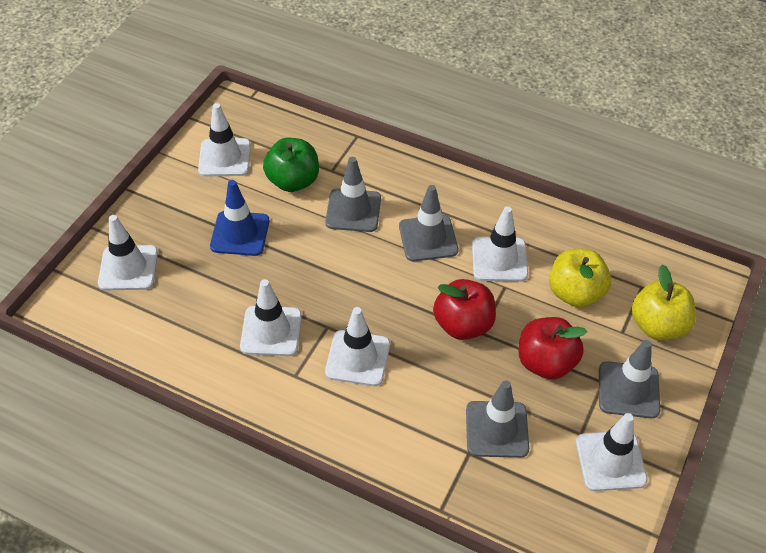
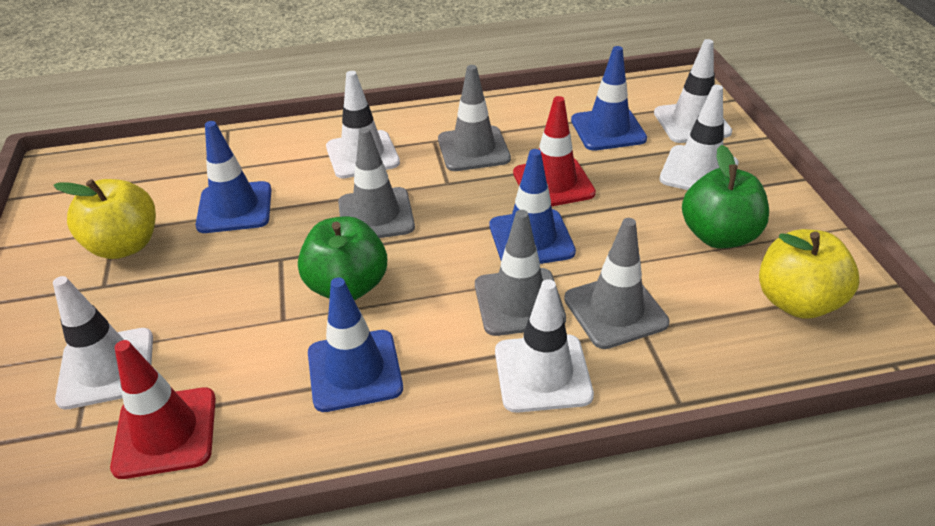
blue traffic cone: [210,180,269,256] = 1 -> [195,121,272,233] [308,277,403,412] [489,149,576,264] [571,46,647,151] = 4
green apple: [263,138,319,192] = 1 -> [298,216,387,300] [682,145,769,248] = 2
red apple: [433,279,496,340] [519,317,587,380] = 2 -> none = 0
red traffic cone: none = 0 -> [110,340,216,479] [513,96,596,207] = 2
white traffic cone: [98,215,158,290] [198,103,251,177] [240,279,302,356] [325,307,390,386] [472,206,528,282] [576,413,648,491] = 6 -> [53,276,153,410] [326,71,400,179] [495,279,594,413] [654,39,732,143] [659,85,738,190] = 5

